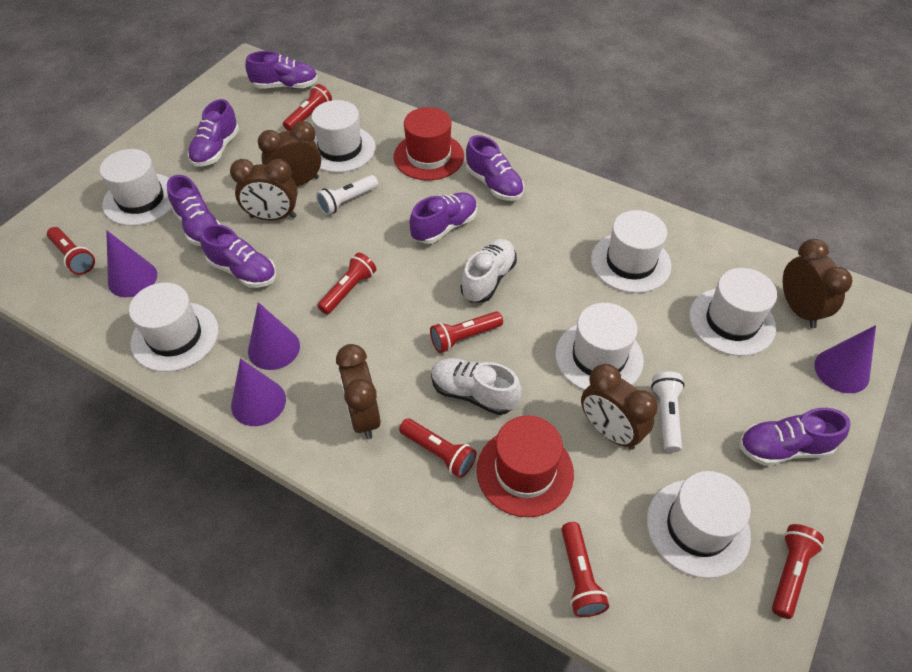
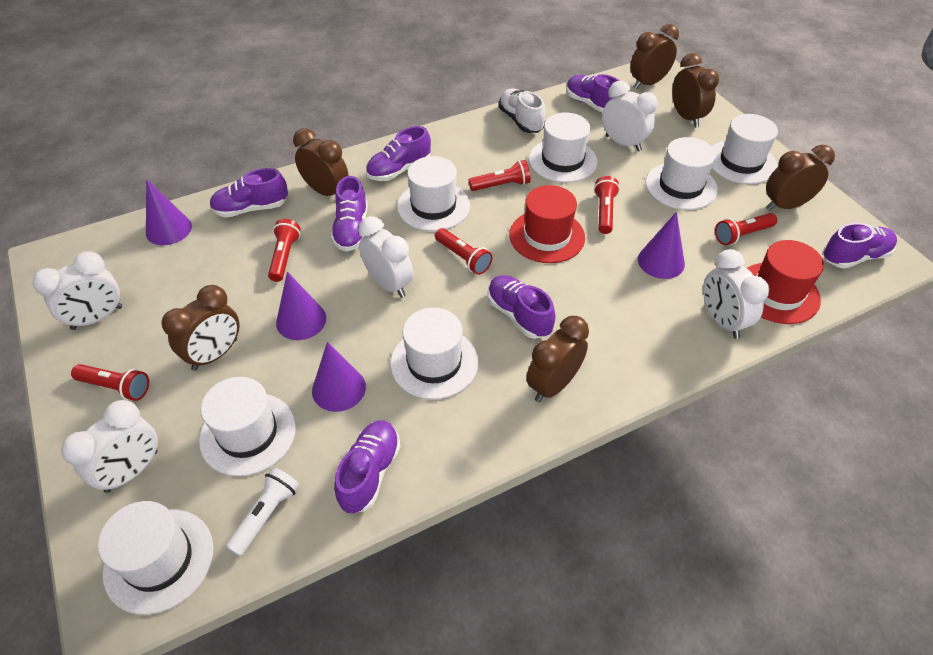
brown clock: [230,159,298,220] [258,121,321,186] [336,344,381,439] [581,364,658,450] [782,239,852,328] = 5 -> [161,285,239,371] [293,128,349,196] [526,316,589,402] [630,24,679,89] [672,54,719,127] [766,145,835,211] = 6
red flashlight: [47,227,95,275] [283,84,332,131] [317,253,377,315] [399,418,476,478] [430,311,503,353] [561,522,609,617] [772,524,824,619] = 7 -> [71,364,149,401] [268,219,301,282] [435,228,492,275] [468,160,531,191] [594,176,620,234] [715,213,777,245] = 6
white clock: none = 0 -> [33,251,122,330] [61,400,158,493] [358,216,413,298] [602,81,658,151] [703,249,769,339] = 5
white flashlight: [316,175,378,215] [651,371,685,452] = 2 -> [226,467,299,556] = 1
white shoe: [431,358,522,415] [461,239,517,303] = 2 -> [499,89,546,133] = 1

